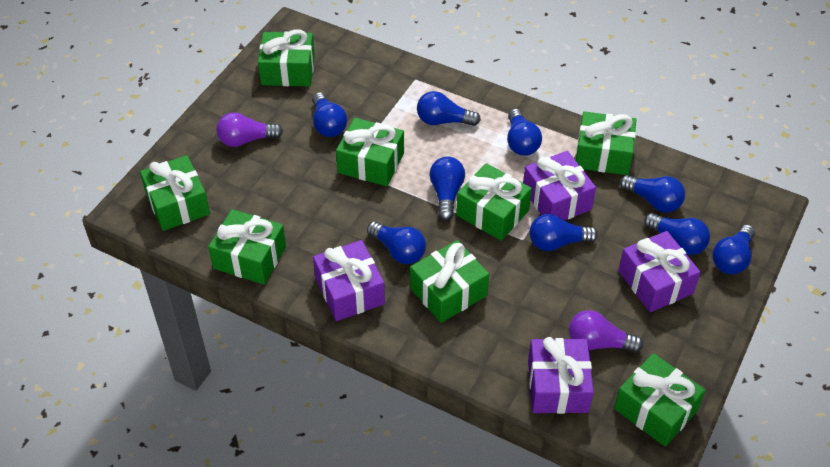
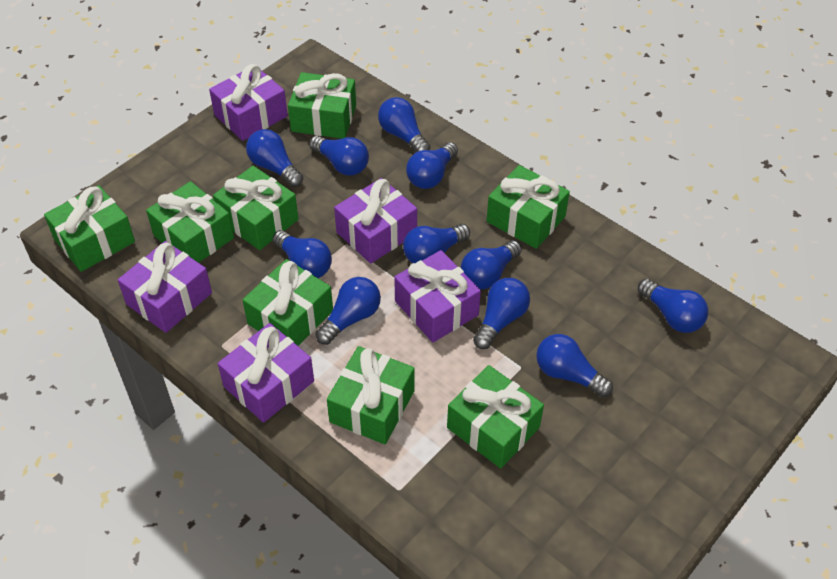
blue light bulb: [312,92,347,137] [367,221,426,264] [417,91,481,126] [429,157,465,221] [507,109,542,156] [529,214,598,251] [620,175,685,213] [644,213,710,255] [712,225,755,274] = 9 -> [246,129,303,187] [273,230,332,278] [309,136,369,176] [315,277,381,345] [378,97,430,152] [403,224,470,264] [406,142,458,189] [461,240,522,290] [473,278,530,349] [536,334,613,397] [638,279,708,333] = 11
purple gift: [313,240,385,321] [523,151,596,220] [528,337,594,414] [618,231,701,312] = 4 -> [118,241,212,333] [209,64,288,141] [218,323,314,423] [334,178,417,264] [394,250,481,342] = 5
purple light bulb: [217,113,283,147] [569,310,643,353] = 2 -> none = 0

